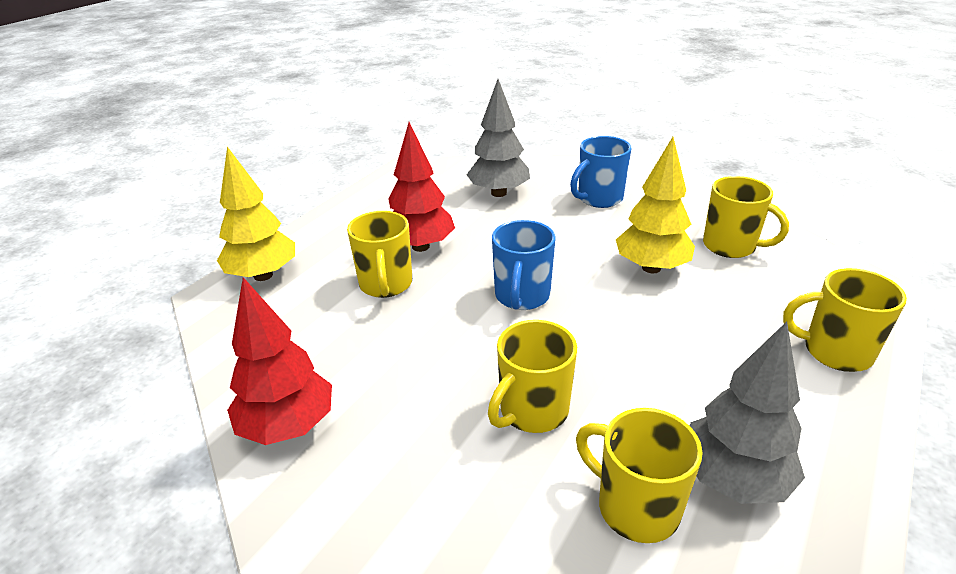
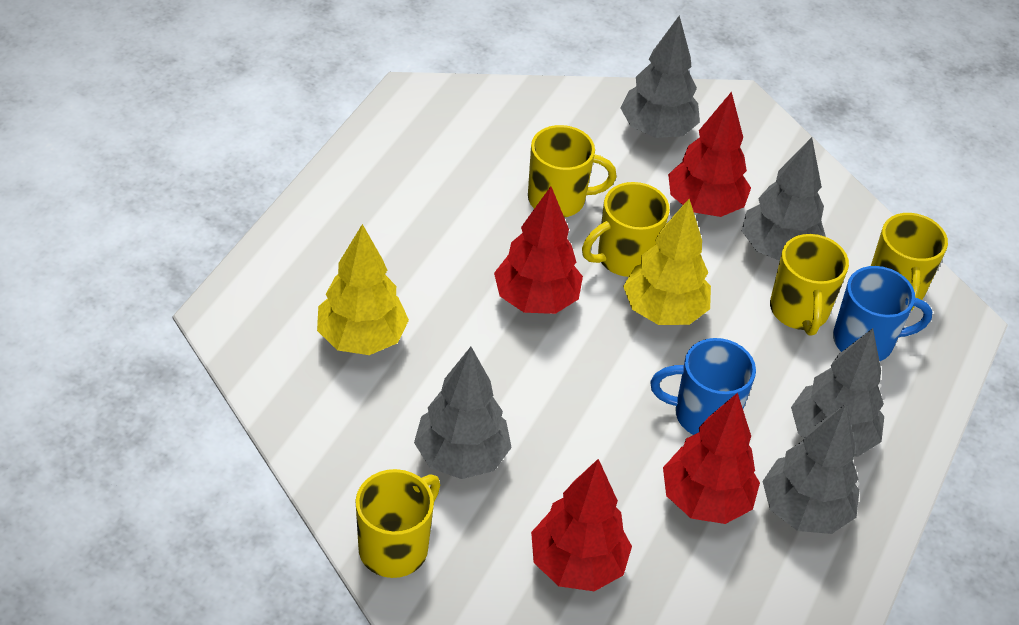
grey tree: [467,79,530,197] [690,322,805,504] = 2 -> [414,347,512,479] [620,15,700,138] [742,137,826,260] [762,404,859,534] [791,328,884,457] = 5
red tree: [227,277,332,445] [389,122,455,252] = 2 -> [494,187,583,314] [531,459,632,591] [663,393,760,524] [668,91,751,217] = 4

